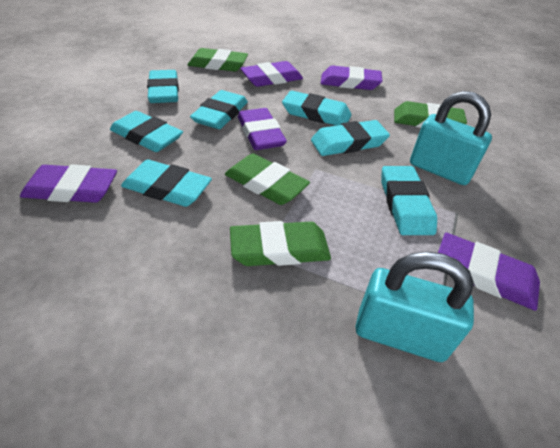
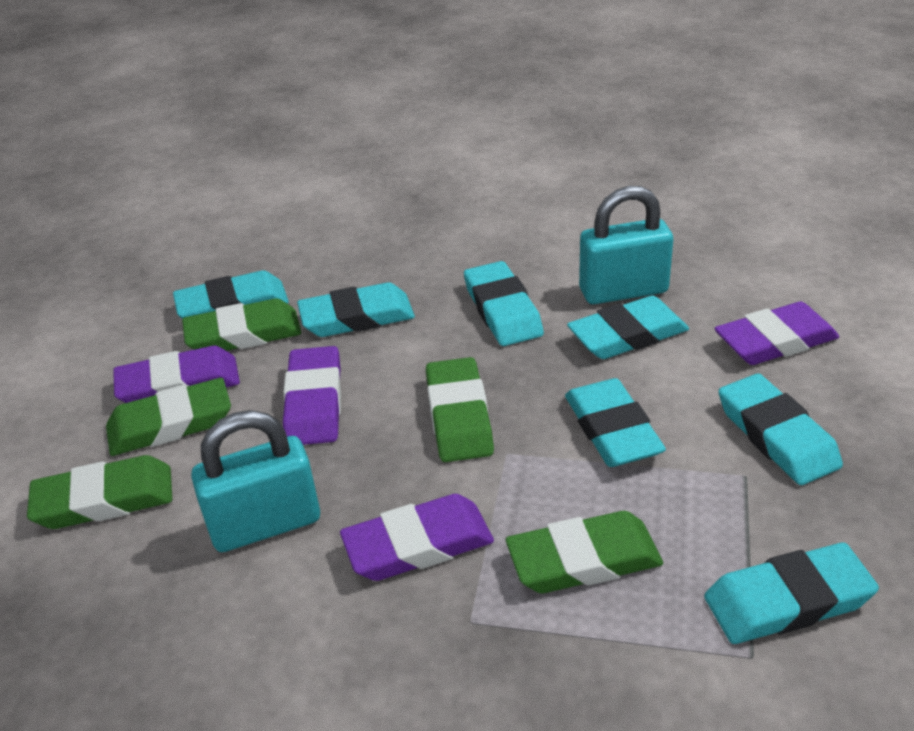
green eraser: [188,48,248,72] [225,154,310,205] [230,221,331,266] [394,101,467,128] = 4 -> [27,455,172,529] [106,378,231,456] [182,299,301,351] [426,357,494,462] [506,511,663,593] = 5
purple eraser: [20,164,117,203] [238,108,287,150] [240,61,303,87] [321,65,382,90] [438,233,540,311] = 5 -> [113,346,240,403] [283,346,341,445] [340,494,494,581] [714,301,839,365] = 4

